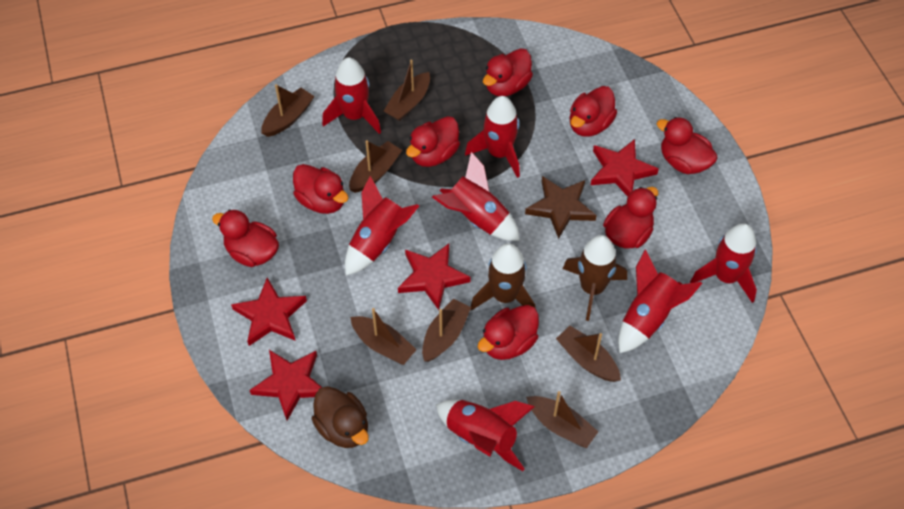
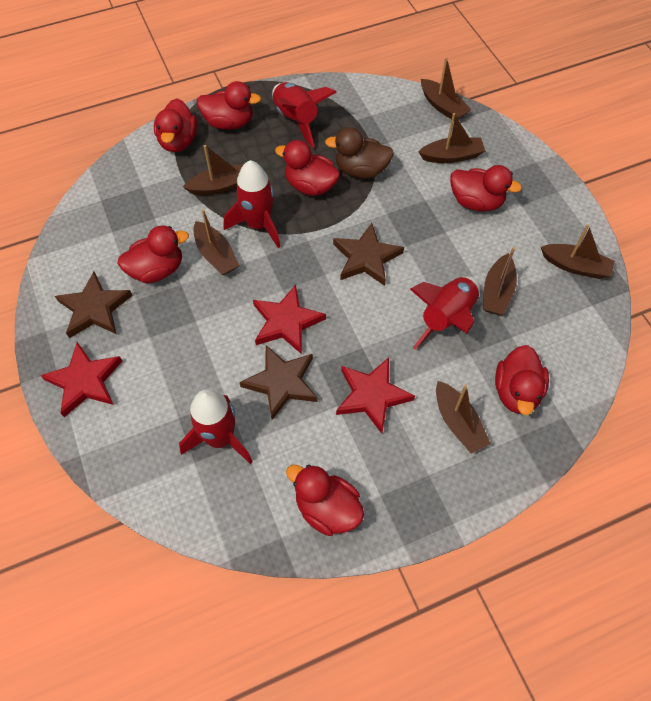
brown rocket: [471,243,536,311] [563,235,627,321] = 2 -> none = 0
brown star: [525,176,597,239] = 1 -> [55,272,133,338] [239,345,317,420] [333,223,404,286] = 3
red duck: [212,210,279,267] [293,164,348,214] [406,116,460,167] [478,305,539,360] [483,48,533,96] [570,86,617,137] [603,187,658,249] [657,117,718,174] = 8 -> [118,225,189,283] [154,98,197,152] [197,81,261,130] [275,140,340,196] [286,465,364,536] [450,165,522,212] [495,345,549,415] = 7
red rocket: [322,57,381,134] [345,176,419,275] [432,151,520,241] [436,400,534,471] [465,96,520,178] [618,249,702,353] [690,223,757,303] = 7 -> [179,389,253,464] [224,160,281,248] [272,82,337,148] [410,276,480,350] = 4
red star: [231,278,307,346] [250,350,322,420] [398,244,471,310] [591,139,659,197] = 4 -> [40,342,122,417] [253,285,326,354] [336,358,415,434] = 3

